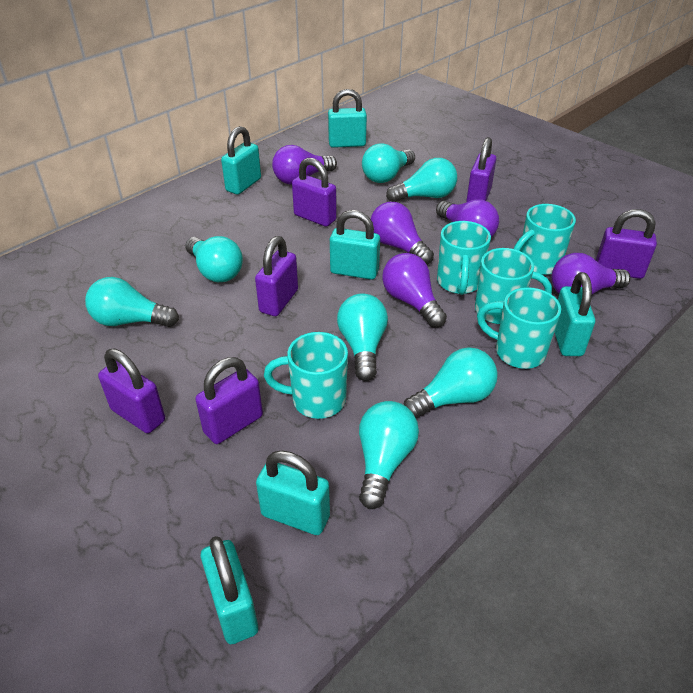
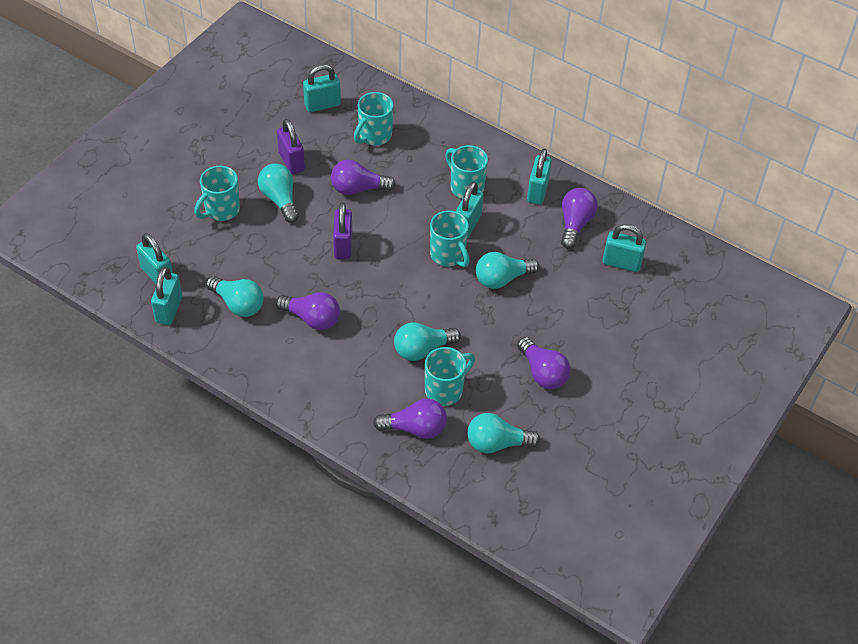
purple padlock: [98,349,165,433] [195,357,263,444] [255,236,298,316] [292,158,337,227] [466,137,496,202] [596,209,657,279] = 6 -> [277,119,305,174] [333,202,352,259] = 2
turquoise light bulb: [85,277,179,327] [185,236,243,282] [337,293,388,381] [359,401,419,509] [362,143,415,183] [386,158,457,202] [403,347,498,418] = 7 -> [206,276,264,317] [258,163,299,223] [394,322,461,361] [467,413,540,453] [476,252,539,289] = 5

